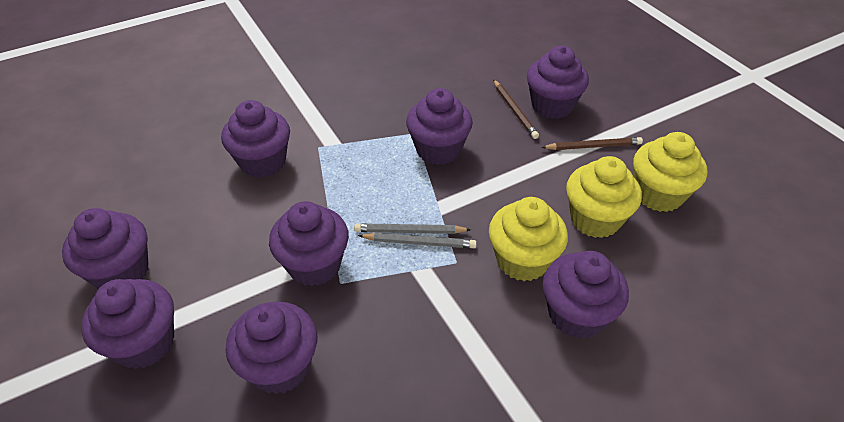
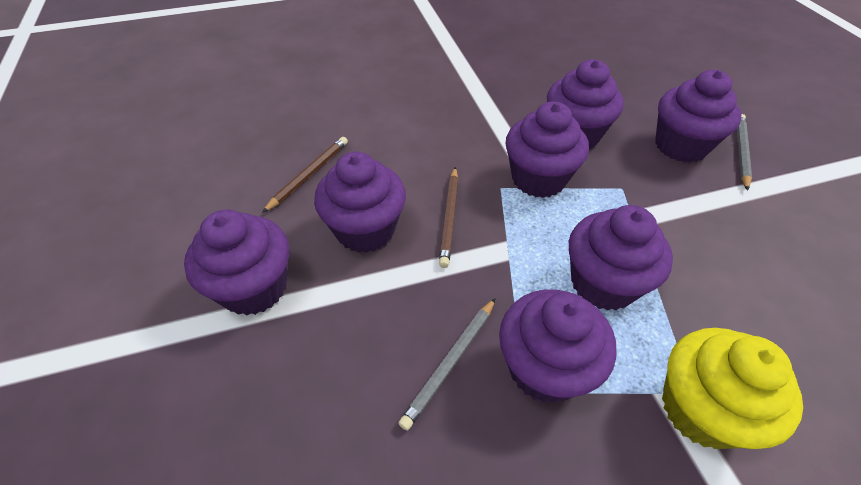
purple cupcake: [62,208,149,289] [81,279,174,369] [221,100,290,178] [226,302,317,394] [269,201,349,286] [406,88,473,165] [527,46,589,119] [543,251,629,339] = 8 -> [184,210,289,316] [314,152,406,253] [499,289,616,403] [506,101,589,198] [547,59,624,149] [569,205,673,311] [655,70,741,163] = 7
yellow cupcake: [489,197,568,281] [566,156,642,238] [633,132,708,212] = 3 -> [662,328,803,449] = 1

